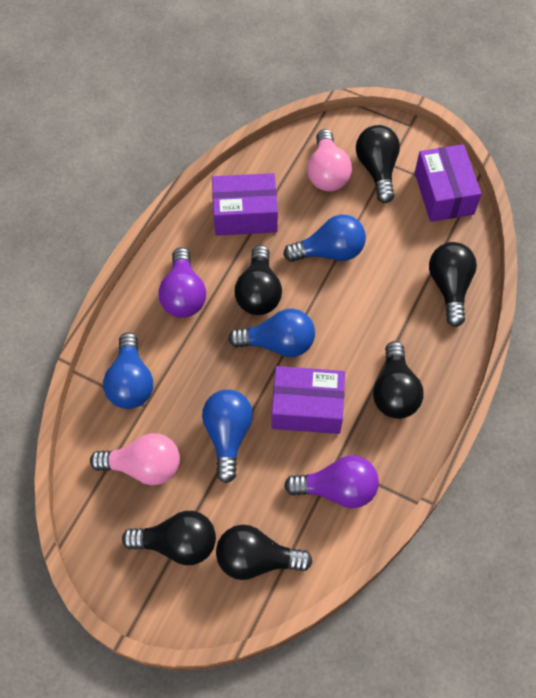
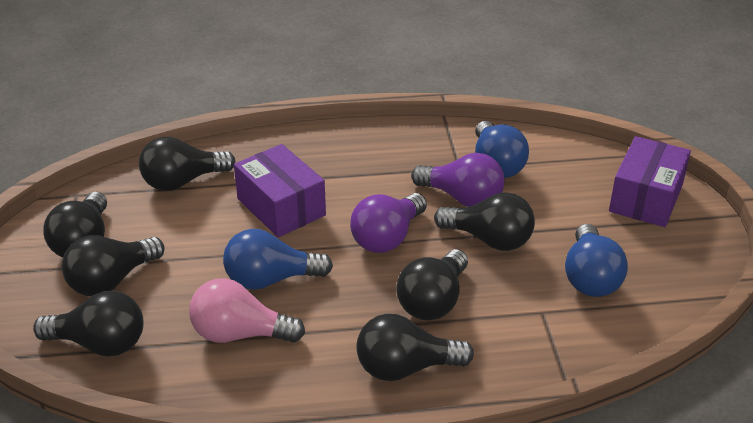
black light bulb: [122,511,216,565] [216,525,312,580] [235,245,282,315] [356,125,400,203] [373,341,424,419] [429,242,477,327] = 6 -> [33,291,144,356] [43,192,107,257] [62,235,165,296] [139,137,235,191] [356,314,474,381] [396,249,468,320] [434,192,535,251] = 7
blue light bulb: [103,332,153,409] [202,390,253,483] [228,309,315,357] [284,215,366,262] = 4 -> [223,229,333,290] [475,121,529,178] [565,224,628,297] = 3
pink light bulb: [90,433,180,485] [307,129,352,191] = 2 -> [189,278,305,343] = 1
purple box: [212,173,278,236] [271,366,345,434] [415,144,481,222] = 3 -> [234,144,326,237] [609,136,691,227] = 2

